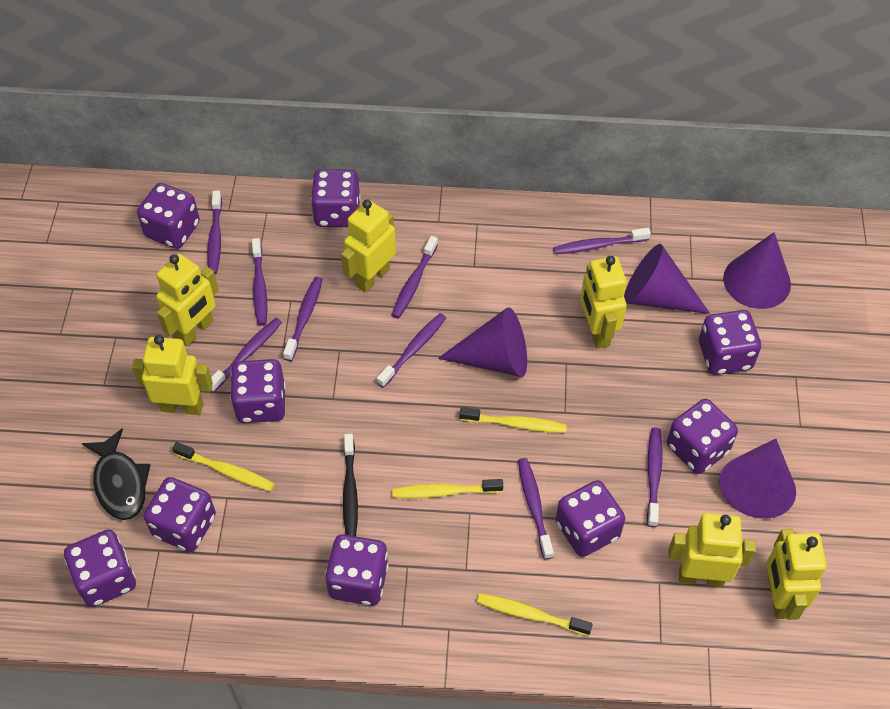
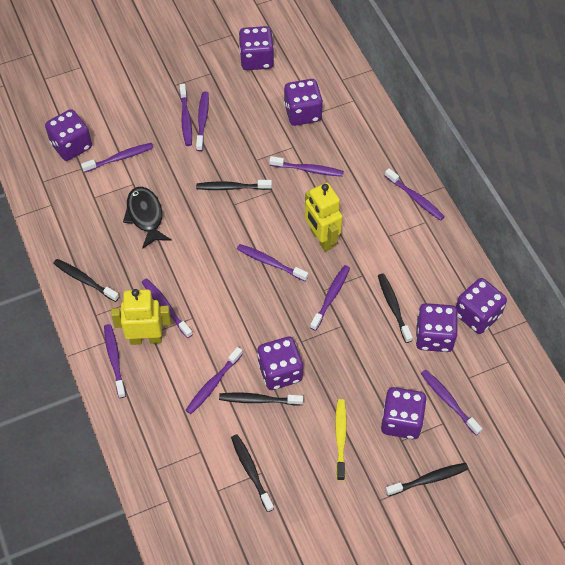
black toothbrush: [343,434,358,536] = 1 -> [53,259,119,302] [196,180,272,190] [219,393,303,405] [231,434,274,512] [378,273,413,343] [385,463,468,496] = 6
purple cone: [438,307,527,377] [624,244,710,314] [719,439,796,519] [723,232,791,309] = 4 -> none = 0
purple dice: [64,530,136,607] [137,183,200,249] [144,477,216,552] [230,359,286,423] [311,169,361,227] [325,534,389,606] [556,480,625,557] [667,399,738,474] [699,310,761,375] = 9 -> [45,109,92,161] [239,26,274,70] [257,337,303,390] [284,79,323,126] [381,387,427,439] [416,303,458,352] [456,278,507,334] = 7
purple toothbrush: [207,191,222,274] [211,318,282,393] [252,238,267,326] [283,277,323,361] [377,313,446,388] [392,236,438,318] [518,458,554,560] [553,228,651,254] [647,428,663,527] = 9 -> [81,143,154,173] [104,324,126,398] [142,278,193,338] [180,84,192,146] [186,347,243,414] [196,91,209,151] [237,244,308,281] [269,156,344,177] [310,265,350,331] [385,168,445,221] [421,370,482,435] = 11
yellow robot: [132,335,213,415] [156,254,219,346] [341,199,396,293] [580,256,627,348] [668,513,756,587] [767,529,827,620] = 6 -> [111,289,171,345] [305,183,342,251] = 2
yellow toothbrush: [172,442,275,491] [392,479,503,498] [460,407,567,433] [477,593,593,636] = 4 -> [335,399,347,481] = 1

